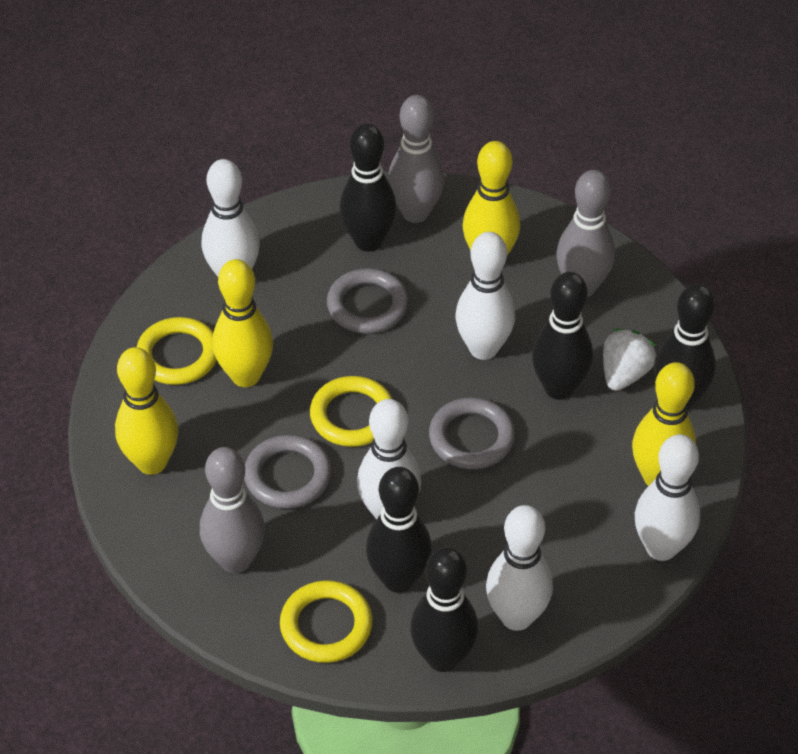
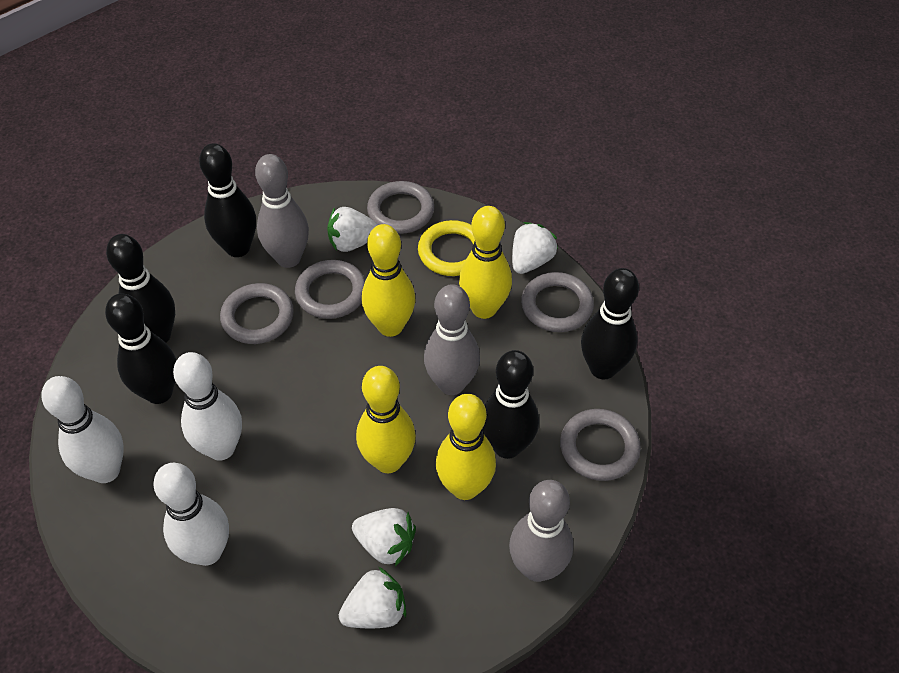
grey ring: [244,435,331,509] [327,268,408,334] [429,397,515,469] = 3 -> [220,283,294,344] [295,260,365,319] [367,181,434,234] [521,272,594,332] [560,409,641,481] = 5
white bowling pin: [202,159,260,276] [357,399,421,520] [456,232,515,360] [486,505,553,631] [635,434,700,561] = 5 -> [41,376,124,483] [153,463,229,566] [173,352,242,461] = 3
white strawberry: [603,328,656,391] = 1 -> [327,207,378,252] [339,567,406,628] [352,508,416,566] [512,222,558,274] = 4
yellow ring: [137,317,217,385] [280,580,373,663] [310,376,392,447] = 3 -> [418,220,475,276] = 1

